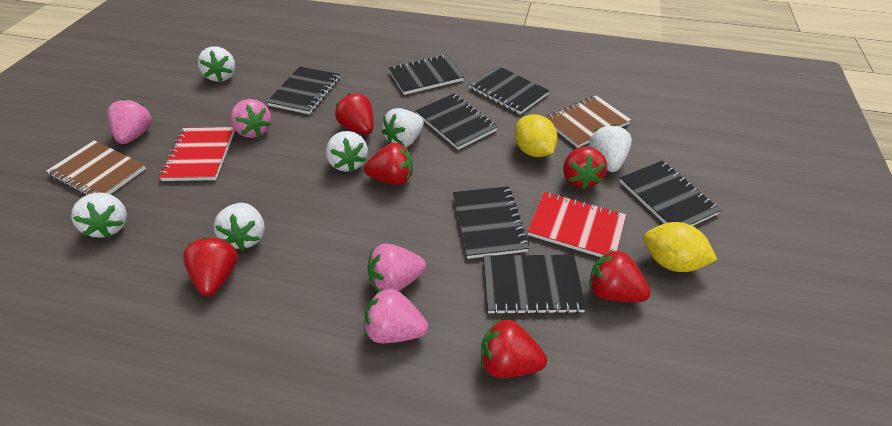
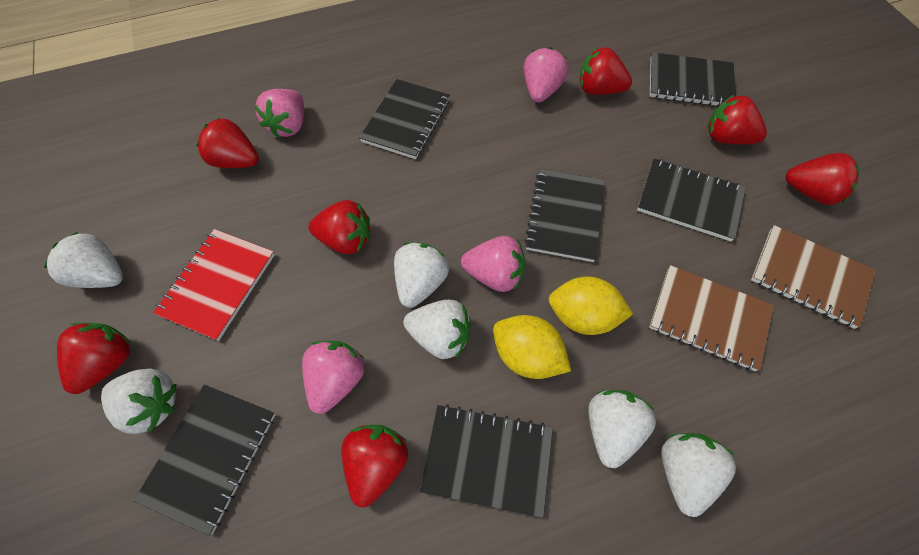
black notebook: [267,67,340,114] [388,54,464,95] [415,94,498,150] [453,186,529,259] [469,66,549,114] [483,255,586,315] [620,161,721,226] = 7 -> [134,385,275,536] [359,79,450,159] [419,404,553,518] [524,169,605,262] [637,159,746,242] [650,52,736,107] = 6
red notebook: [159,127,235,181] [528,192,626,257] = 2 -> [153,229,275,341] = 1
red strawberry: [183,237,238,296] [335,93,374,135] [364,143,413,185] [481,319,547,378] [563,147,607,190] [589,249,651,302] = 6 -> [57,323,131,394] [196,118,259,168] [308,200,370,254] [341,425,408,507] [579,47,632,95] [707,95,767,145] [786,153,859,205] = 7

